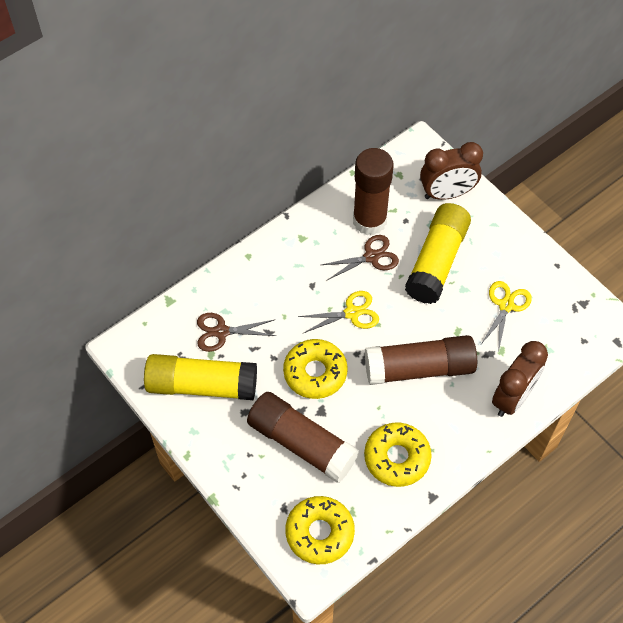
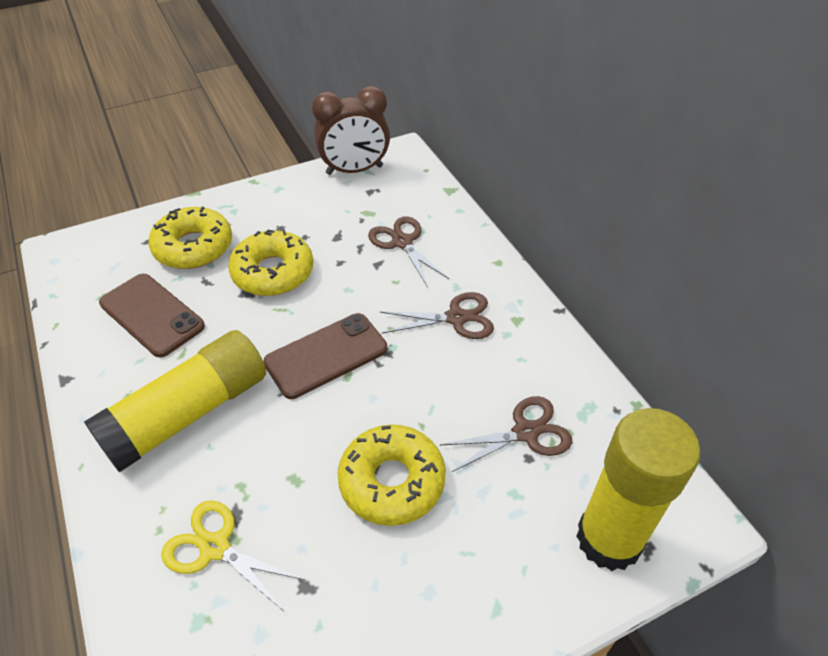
brown clock: [420,142,483,200] [492,341,548,417] = 2 -> [312,86,390,175] = 1
brown glue stick: [247,392,359,483] [353,148,394,235] [365,335,477,385] = 3 -> none = 0
brown phone: none = 0 -> [99,274,205,357] [263,313,387,399] = 2
brown scissors: [197,313,276,352] [321,235,399,280] = 2 -> [368,216,449,287] [380,292,494,339] [440,396,572,472] = 3
yellow scissors: [298,291,379,333] [481,281,532,348] = 2 -> [161,500,305,610] = 1

